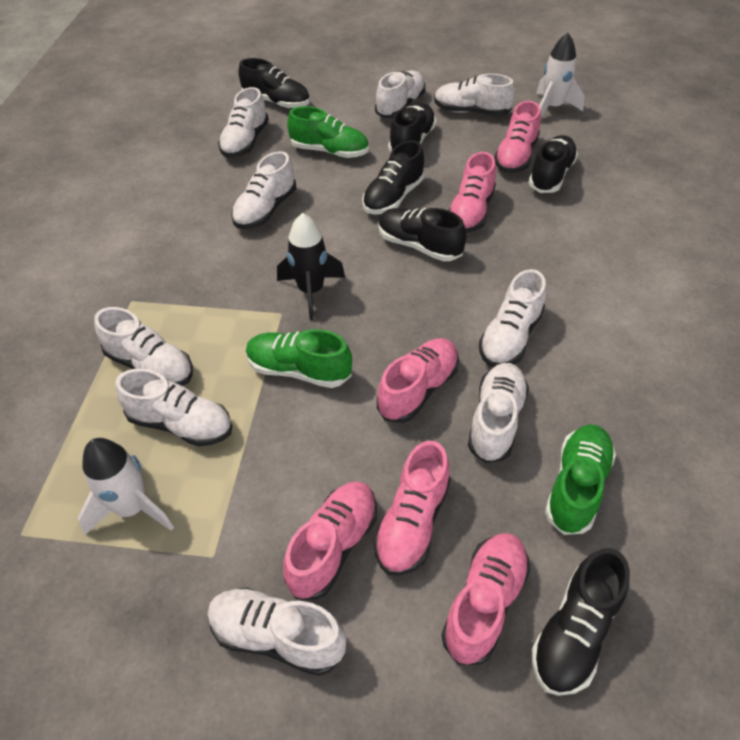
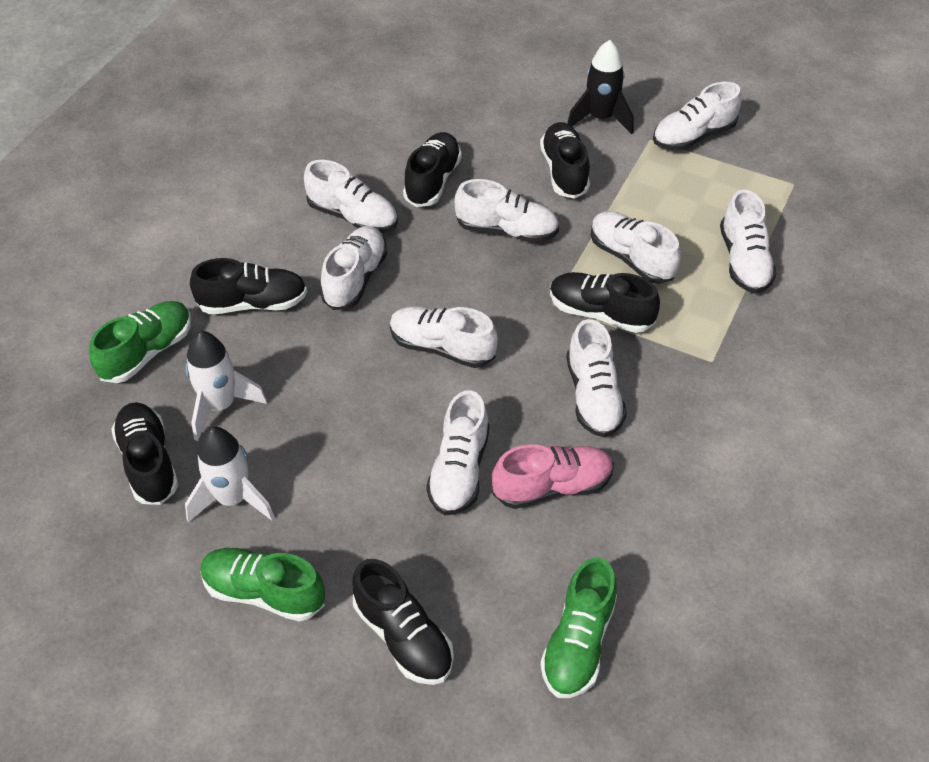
pink shoe: [283,481,377,600] [374,441,451,576] [377,338,459,423] [441,533,530,665] [449,152,496,233] [494,101,541,173] = 6 -> [492,444,614,509] = 1

